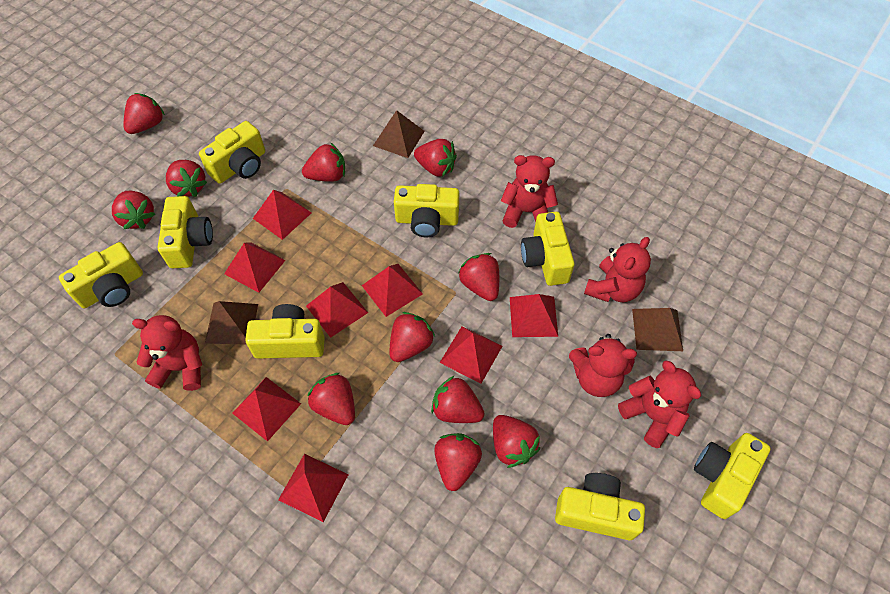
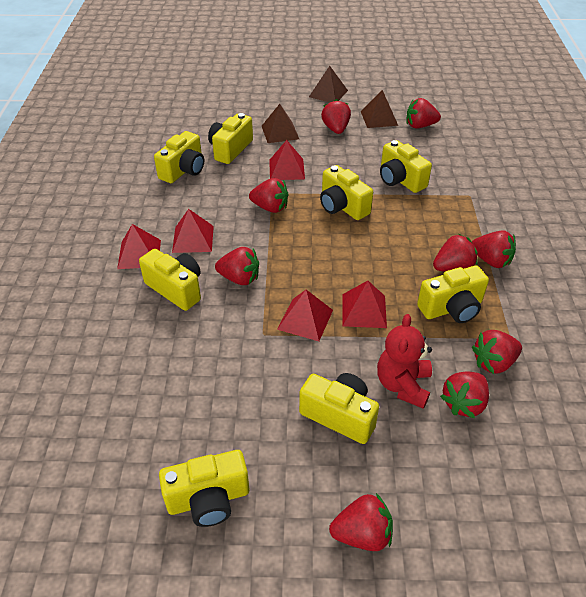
red pyramid: [224,242,286,293] [232,377,301,442] [253,190,311,240] [278,454,349,522] [306,282,368,338] [362,264,423,317] [440,326,503,384] [510,294,558,337] = 8 -> [117,224,161,269] [172,209,214,253] [269,140,305,180] [277,290,333,341] [342,281,387,328] = 5
red strawberry: [112,191,155,229] [124,93,165,134] [166,160,207,197] [302,143,345,182] [308,373,355,425] [390,312,435,362] [414,139,457,177] [431,376,485,423] [434,433,482,491] [458,253,499,301] [493,415,540,468] = 11 -> [215,247,259,285] [249,178,288,213] [321,99,351,134] [329,493,393,551] [406,98,441,129] [433,234,478,272] [440,372,489,418] [472,230,516,268] [472,330,522,374] = 9
red teddy bear: [132,315,202,391] [501,155,558,228] [569,334,637,397] [584,237,651,302] [618,360,701,448] = 5 -> [377,314,432,409] = 1

